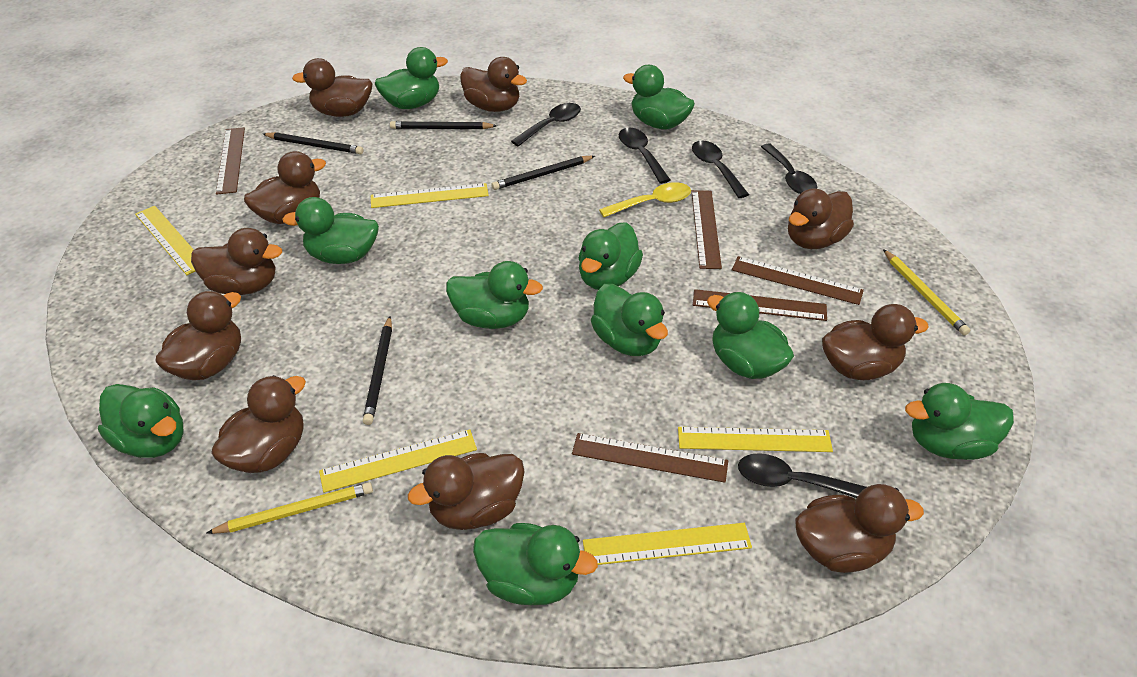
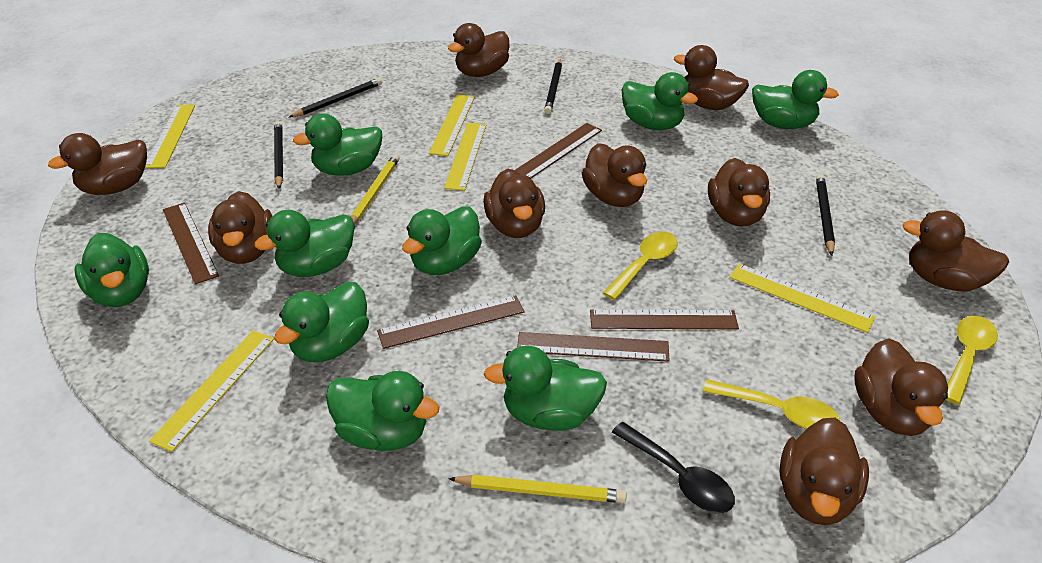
black spoon: [511,103,581,147] [619,127,670,184] [692,140,749,198] [738,453,867,498] [761,143,817,194] = 5 -> [612,422,735,513] = 1
green duck: [98,384,184,458] [282,197,379,264] [375,47,448,109] [446,261,543,329] [473,523,598,605] [579,222,643,290] [591,284,668,356] [623,65,695,129] [707,292,794,379] [905,383,1014,460] = 10 -> [75,233,149,307] [254,210,355,277] [274,282,369,362] [293,113,382,176] [326,371,439,451] [402,206,482,275] [484,346,607,431] [622,72,698,130] [752,70,839,129] = 9
yellow spoon: [599,182,691,217] = 1 -> [603,232,678,300] [703,379,840,429] [945,316,998,404] = 3

